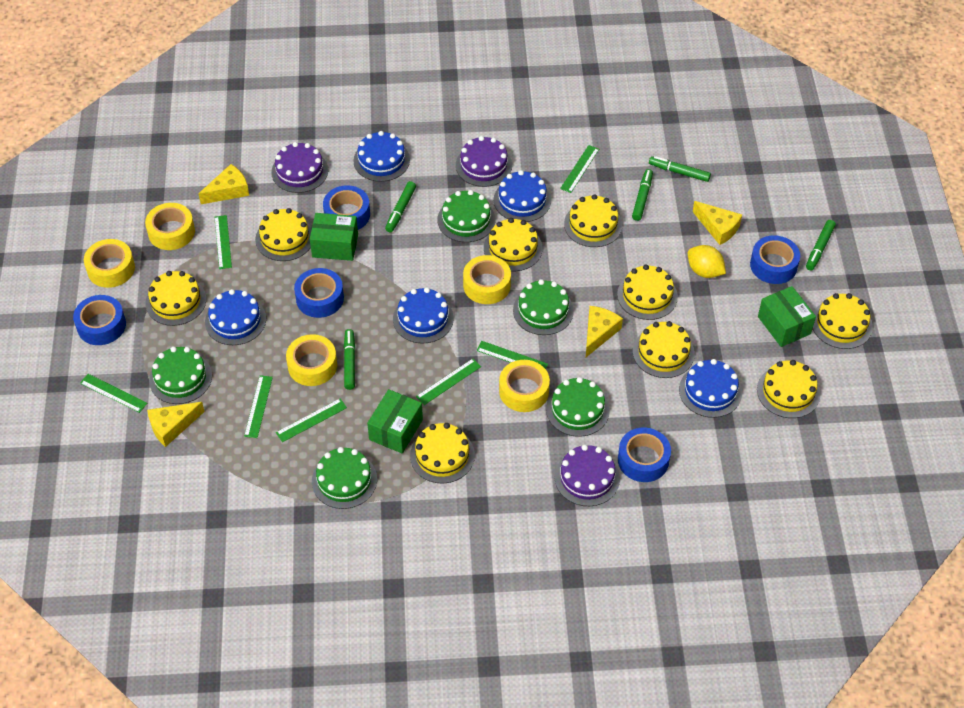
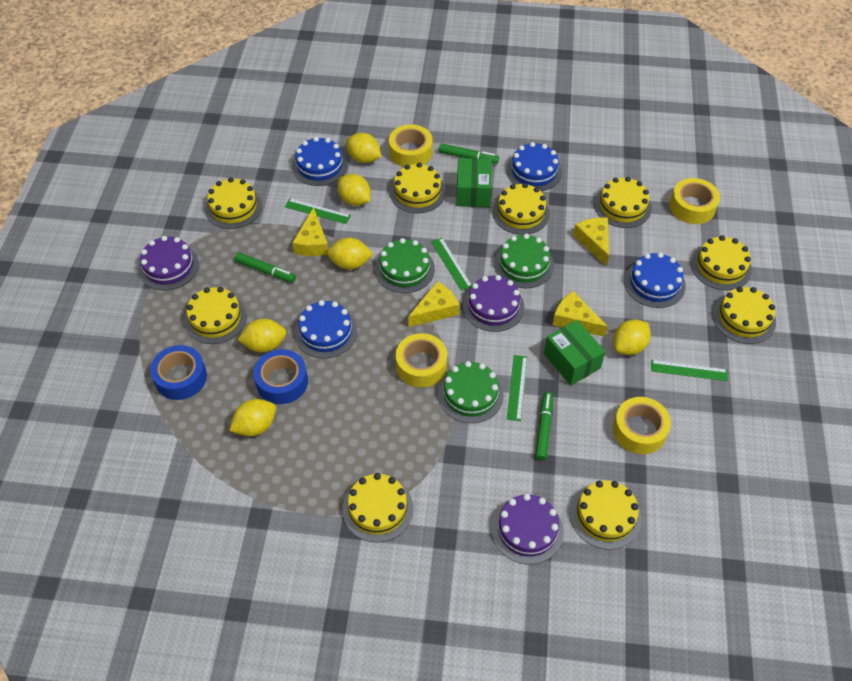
blue cake: [205,289,266,345] [353,131,410,182] [393,287,454,343] [494,170,551,222] [679,359,742,418] = 5 -> [292,137,347,186] [294,300,357,359] [506,142,562,191] [624,252,686,308] = 4
blue tape: [73,295,126,345] [294,268,344,318] [323,185,370,230] [618,427,671,482] [750,235,800,284] = 5 -> [150,345,207,400] [253,349,308,404] = 2
green box: [310,213,358,261] [367,389,423,453] [758,286,816,347] = 3 -> [456,158,492,207] [544,320,605,385] = 2
green cake: [149,347,212,404] [312,447,377,509] [437,190,495,242] [513,279,574,335] [546,377,610,437] = 5 -> [375,238,435,293] [438,361,504,423] [494,234,554,288] = 3
green marker: [344,329,355,390] [385,181,416,233] [632,169,653,221] [649,156,711,182] [806,220,836,270] = 5 -> [234,252,296,283] [439,144,499,164] [535,392,553,461] = 3
green ruler: [80,374,147,413] [214,215,232,269] [244,375,273,438] [276,399,347,442] [416,359,481,405] [476,341,548,369] [560,145,599,193] = 7 -> [285,198,351,224] [431,238,472,291] [507,355,527,421] [651,360,728,381] = 4
yellow lemon: [688,245,726,278] = 1 -> [229,399,276,436] [238,319,287,353] [327,238,373,270] [338,174,371,206] [346,133,381,163] [613,319,651,355] = 6
yellow tape: [84,239,135,288] [145,203,195,250] [286,334,337,386] [463,255,511,304] [499,360,550,412] = 5 -> [389,124,433,167] [396,333,447,387] [613,397,671,454] [670,178,720,224] = 4

